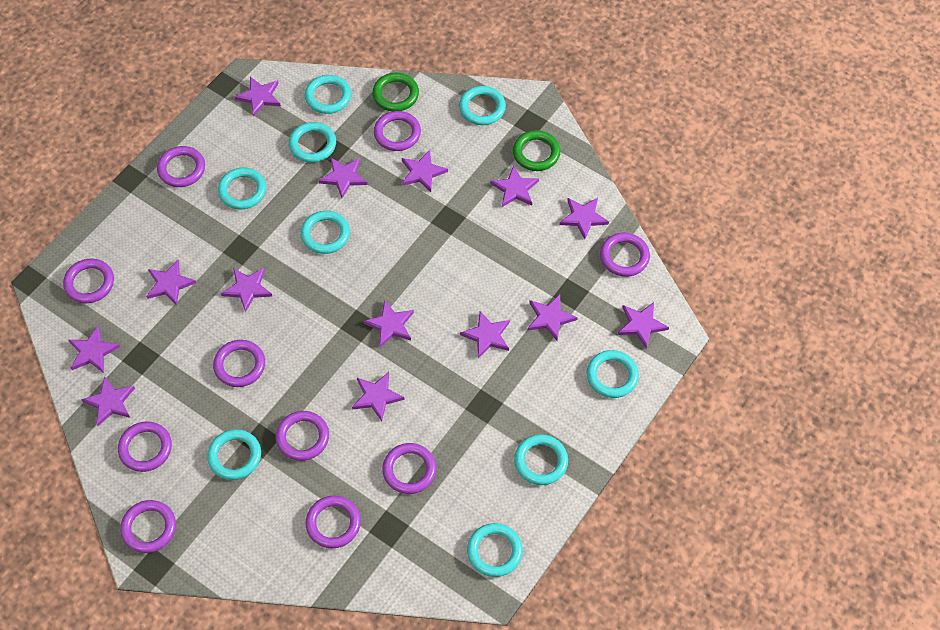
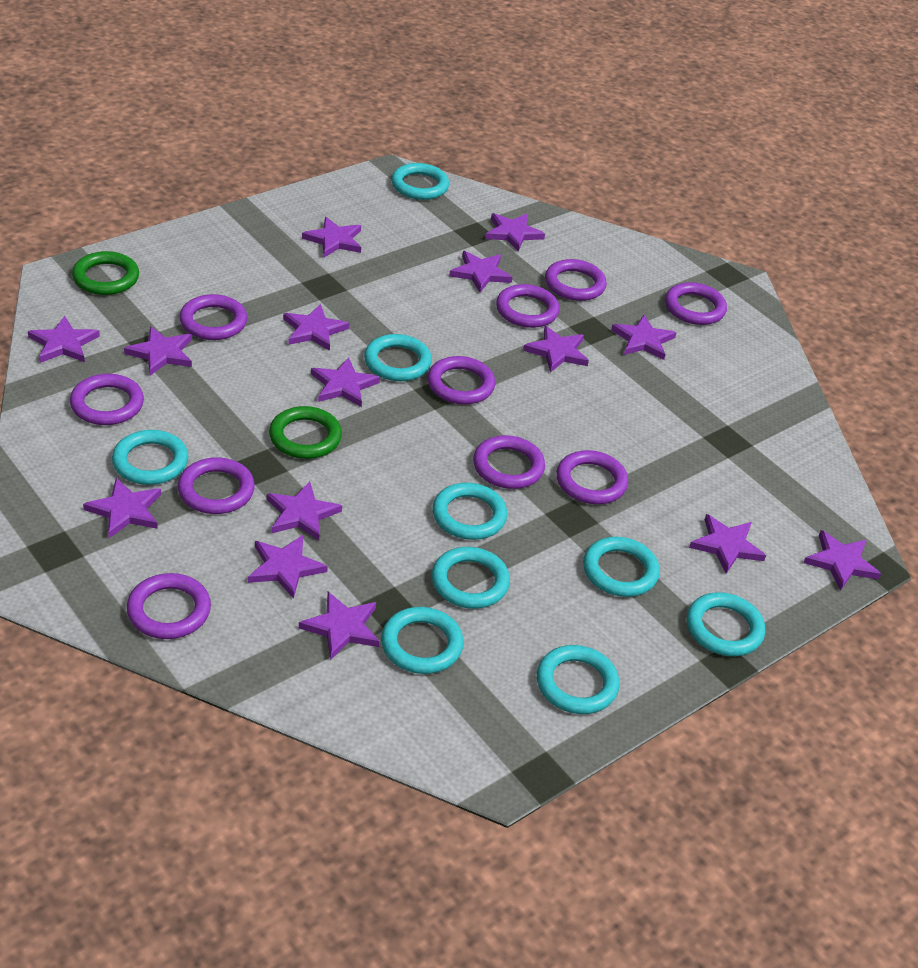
purple star: [69,326,120,373] [81,376,135,426] [146,260,196,306] [221,268,272,312] [235,77,281,116] [319,157,368,198] [352,372,405,421] [363,300,414,347] [402,150,448,192] [460,311,510,358] [490,165,539,207] [528,294,578,341] [559,198,609,239] [618,302,669,348] = 14 -> [28,316,100,363] [83,478,161,538] [124,326,192,376] [248,535,328,599] [267,481,342,540] [283,304,349,351] [299,592,380,660] [302,217,361,257] [311,357,380,407] [449,251,513,293] [485,213,545,252] [523,326,589,373] [611,315,677,360] [689,514,766,574] [803,530,881,591] = 15

